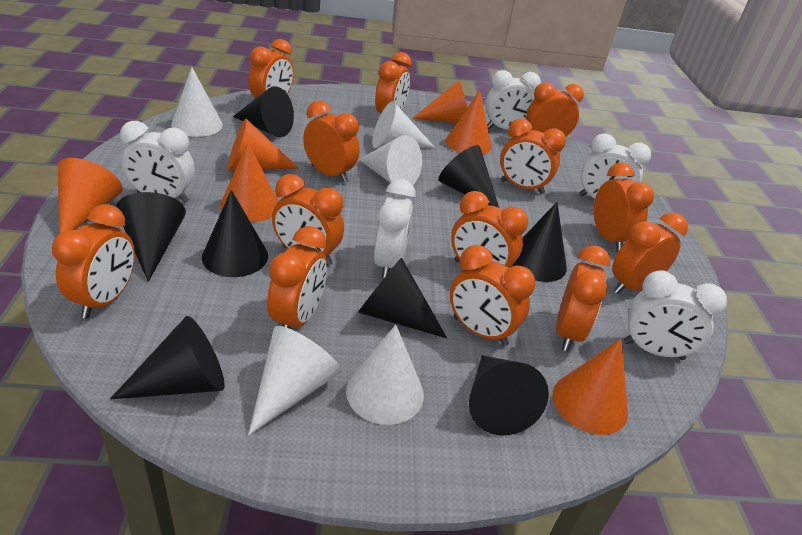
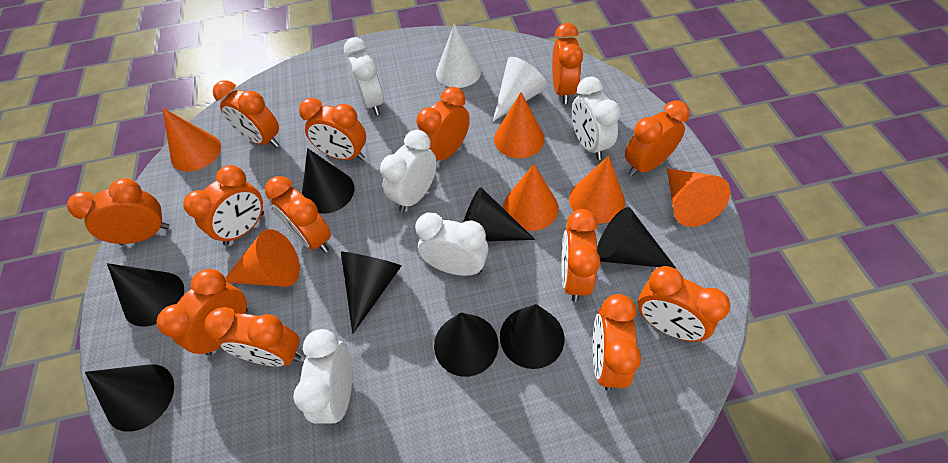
white cone: [171,67,223,137] [248,326,341,435] [346,325,424,425] [359,135,422,185] [372,101,434,148] = 5 -> [436,24,481,88] [493,57,548,121] = 2

